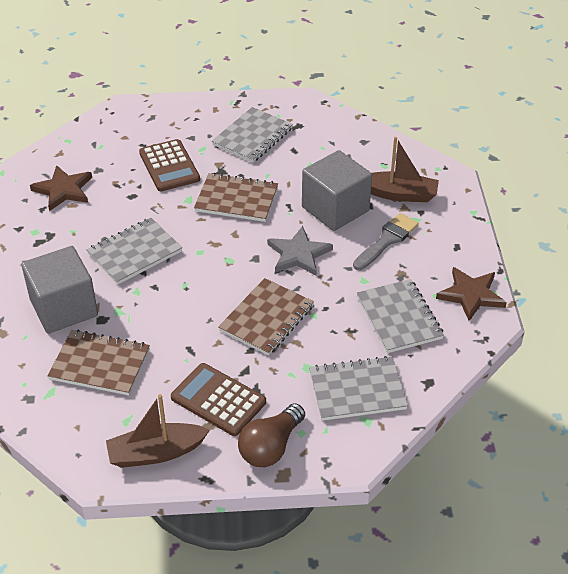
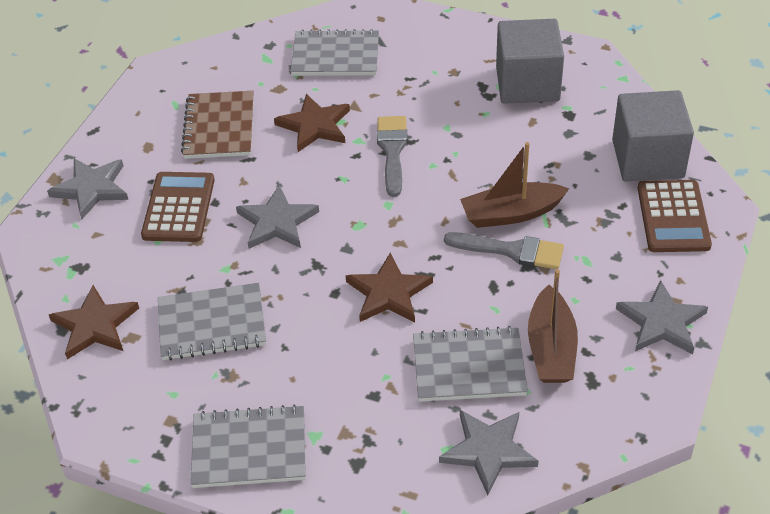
brown light bulb: [238,403,305,467] = 1 -> none = 0
brown notebook: [47,329,150,395] [194,173,278,222] [218,278,314,356] = 3 -> [181,91,254,159] = 1
brown star: [30,165,92,211] [436,267,507,321] = 2 -> [49,285,139,359] [274,94,350,152] [346,253,433,322] = 3
grey brush: [353,213,419,270] = 1 -> [377,116,408,197] [444,232,564,269] = 2
grey star: [267,226,333,276] = 1 -> [47,158,128,219] [236,185,319,249] [439,410,538,495] [616,280,708,354] = 4

